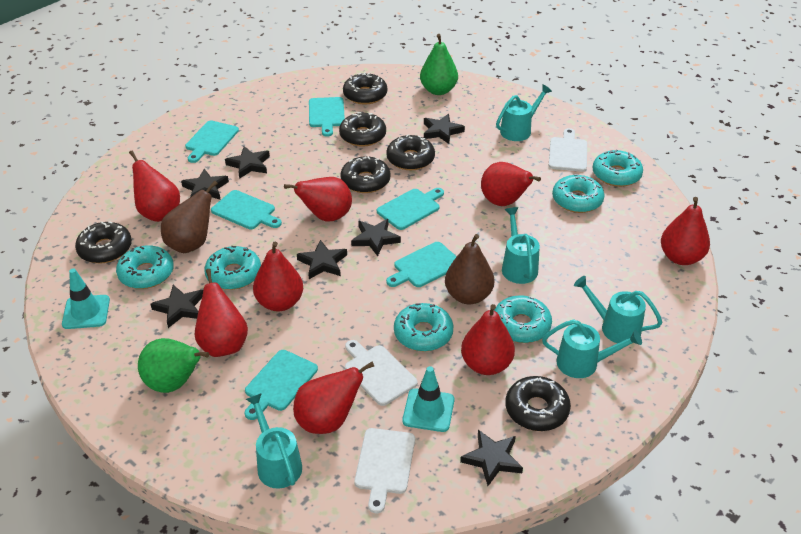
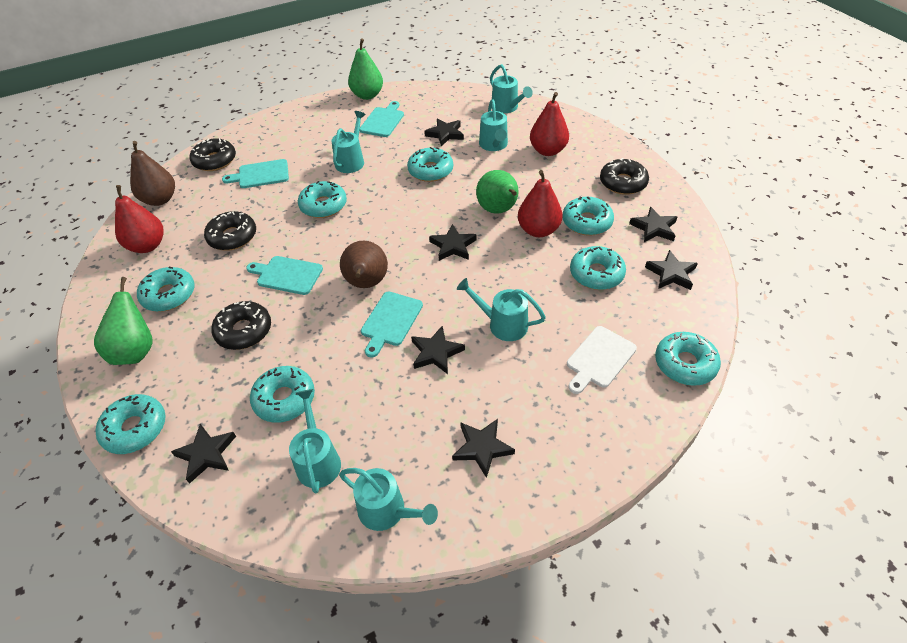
black donut: [75,221,132,264] [339,112,386,147] [340,156,391,193] [343,73,387,105] [386,134,435,170] [505,376,571,431] = 6 -> [190,138,236,171] [204,211,256,251] [211,301,271,350] [600,158,649,195] = 4
green pear: [138,338,209,393] [420,34,458,95] = 2 -> [94,277,153,365] [348,38,383,100] [476,170,519,214] = 3
red pear: [129,151,180,222] [195,269,248,357] [253,242,303,311] [284,177,352,222] [293,361,374,434] [461,304,515,375] [481,162,541,206] [661,197,710,265] = 8 -> [115,185,164,253] [518,170,562,237] [530,92,569,156] = 3
turquoise cutting board: [185,121,239,163] [211,190,282,229] [245,350,318,420] [309,97,345,137] [377,188,444,230] [386,242,457,287] = 6 -> [222,159,289,188] [246,256,323,295] [359,101,404,137] [361,291,423,357] = 4
turquoise donut: [116,245,174,289] [205,246,261,290] [394,303,453,352] [494,295,552,343] [552,174,604,213] [593,150,643,187] = 6 -> [95,394,166,454] [137,267,195,312] [250,366,315,423] [298,181,347,218] [407,147,453,182] [562,197,614,236] [570,246,626,290] [655,332,721,386] = 8
turquoise traffic cone: [62,269,110,329] [403,366,454,432] = 2 -> none = 0
turquoise watering can: [246,393,302,489] [496,84,552,141] [502,207,540,284] [542,319,642,378] [574,276,663,344] = 5 -> [289,389,341,494] [332,111,366,173] [339,468,438,531] [457,278,546,341] [479,99,508,151] [490,64,533,113] = 6
white cutting board: [345,340,417,406] [354,428,415,513] [549,128,587,172] = 3 -> [567,326,637,394] = 1

